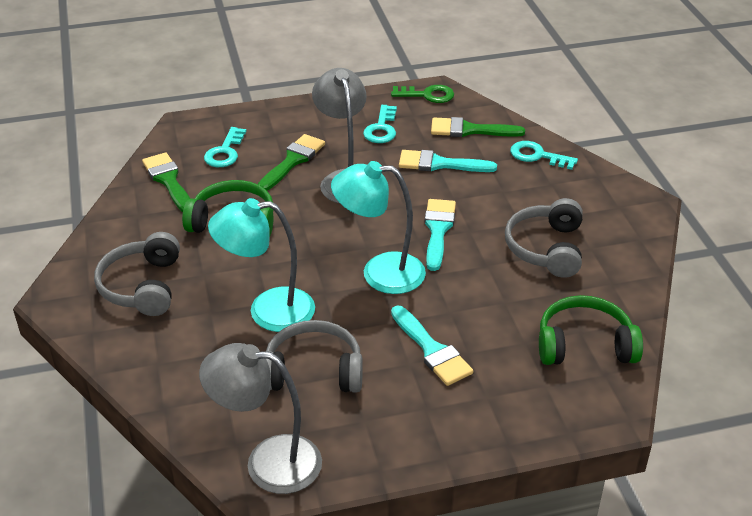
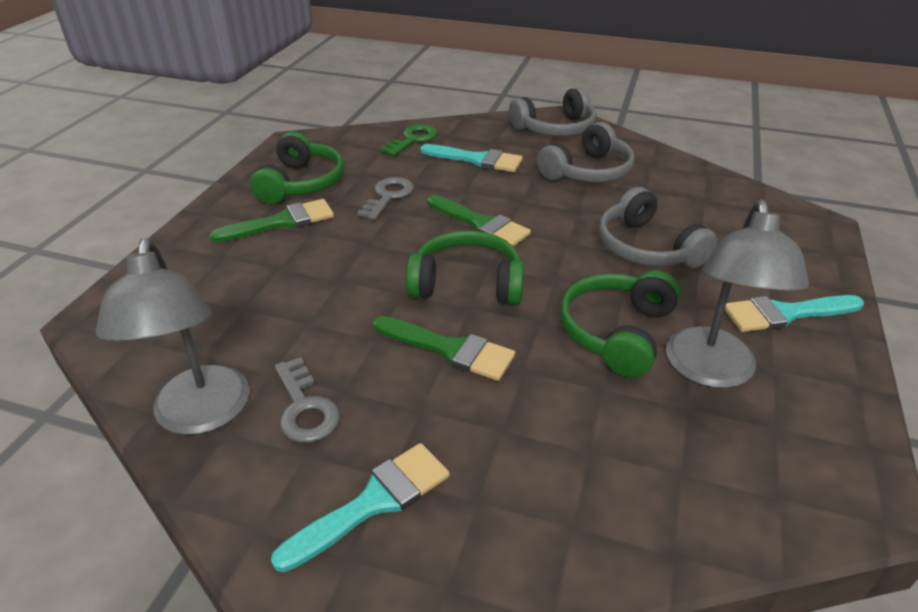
green headphones: [182,180,273,237] [539,295,643,365] = 2 -> [250,132,345,204] [406,230,524,305] [560,270,680,378] = 3
grey key: none = 0 -> [275,357,340,443] [357,177,414,220] = 2
turquoise key: [204,127,247,167] [363,105,397,143] [510,141,578,170] = 3 -> none = 0
turquoise lamp: [208,198,315,332] [331,161,426,294] = 2 -> none = 0

